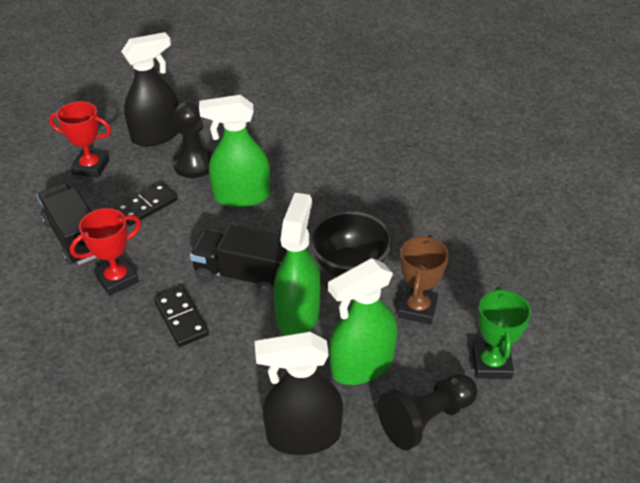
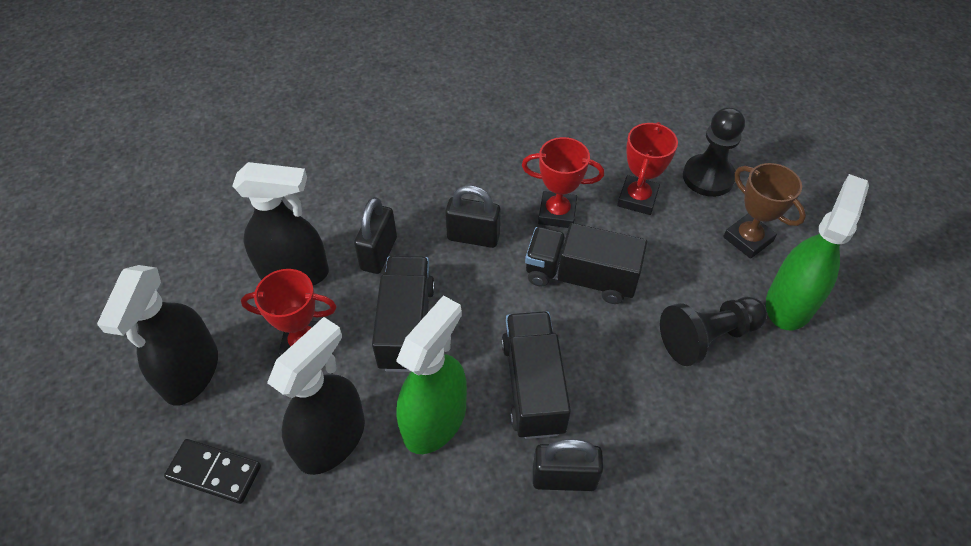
black bowl: [309,211,392,277] = 1 -> none = 0
black domino: [114,183,178,226] [154,288,209,347] = 2 -> [164,439,261,504] = 1
black padlock: none = 0 -> [354,197,397,274] [445,185,501,248] [533,439,603,491] = 3
black spray bottle: [121,32,179,147] [255,332,343,455] = 2 -> [97,265,218,406] [232,162,329,285] [267,317,365,475] = 3
black truck: [37,183,97,265] [190,225,287,296] = 2 -> [372,256,435,372] [501,311,571,439] [525,223,647,304] = 3
green spray bottle: [199,95,270,207] [273,193,321,335] [328,258,398,385] = 3 -> [396,295,467,454] [766,174,869,330] = 2
green trophy: [472,287,531,379] = 1 -> none = 0
red trophy: [49,101,111,178] [70,208,141,296] = 2 -> [241,269,337,356] [522,137,604,228] [617,122,678,215] = 3

